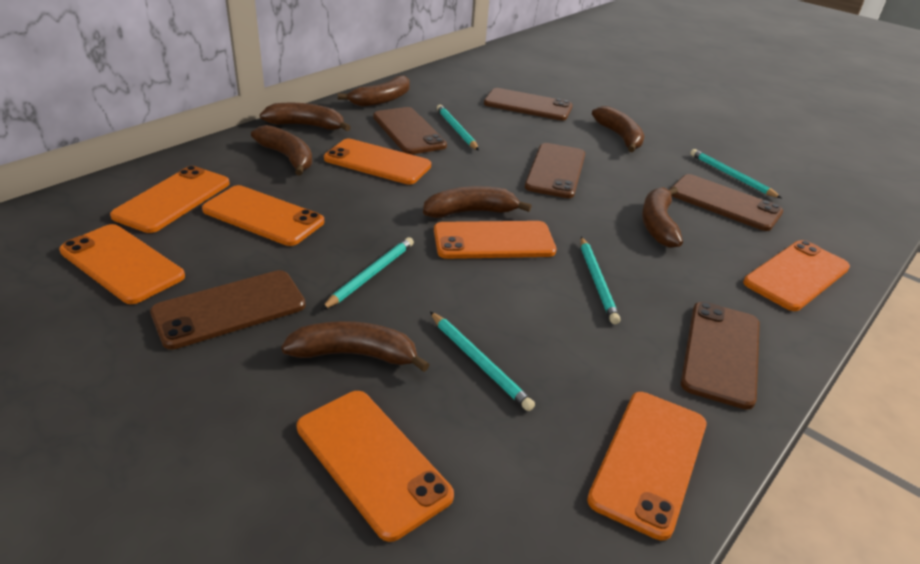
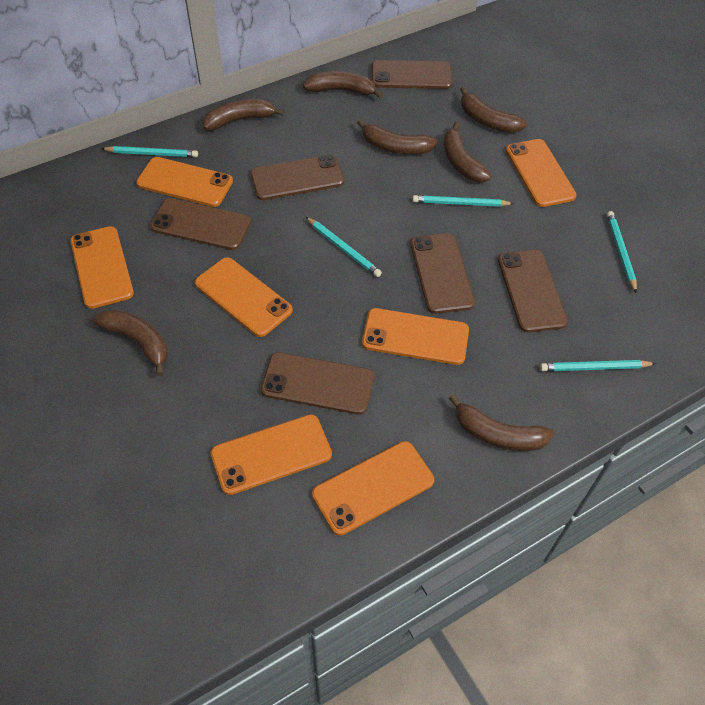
orange phone: [59,224,185,304] [110,166,230,233] [202,185,324,246] [297,391,454,542] [324,139,431,184] [434,221,556,259] [587,392,707,541] [743,240,850,311] = 8 -> [70,226,134,309] [136,157,233,207] [195,257,293,337] [211,414,332,495] [312,441,434,536] [362,308,469,365] [506,139,577,207] = 7

